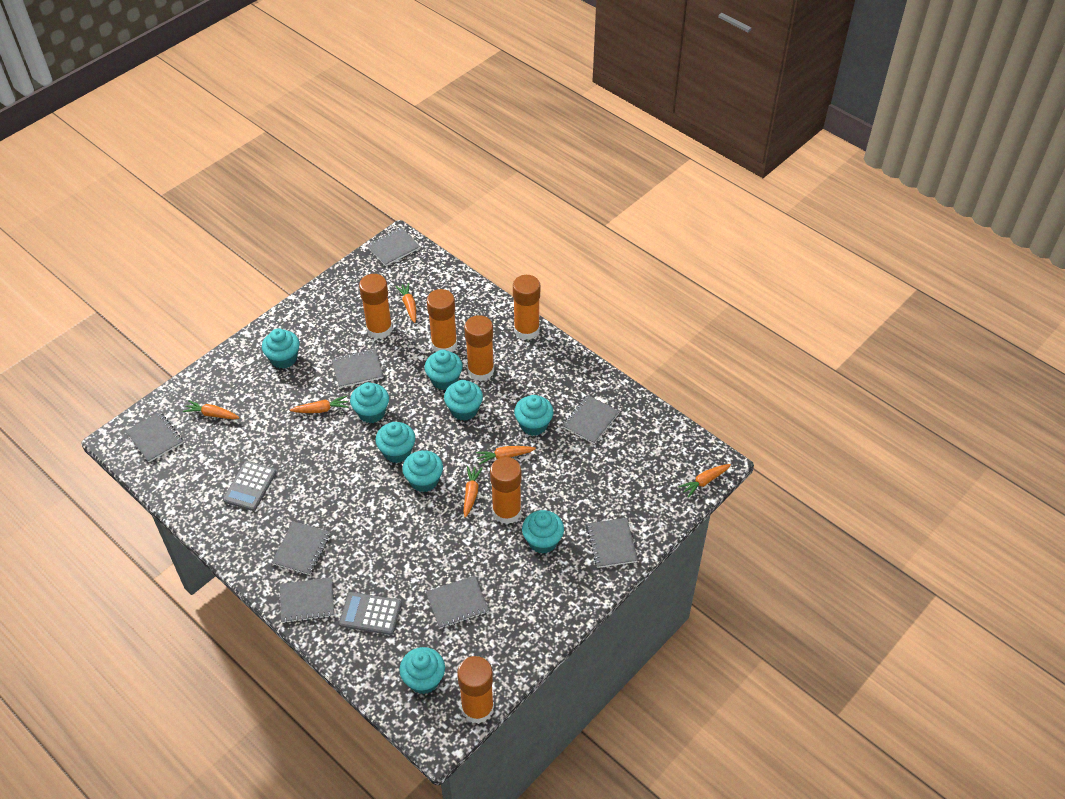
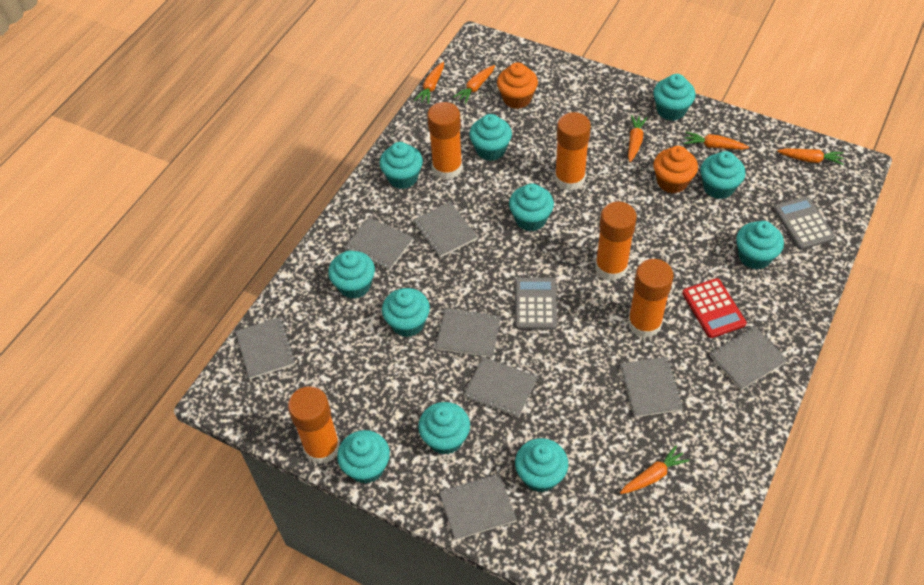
orange cupcake: none = 0 -> [497,62,538,109] [654,146,698,194] = 2
orange glue stick: [359,274,393,339] [427,289,457,352] [457,656,494,724] [464,315,494,381] [490,457,522,524] [513,275,540,340] = 6 -> [288,386,340,464] [427,102,463,180] [555,112,591,191] [595,201,637,281] [628,259,674,338] = 5
red calculator: none = 0 -> [682,278,746,338] = 1
turquoise cupcake: [262,328,300,369] [350,382,389,423] [375,422,415,463] [399,647,445,694] [402,450,443,492] [424,350,463,390] [444,380,483,421] [514,395,553,436] [522,510,564,554] = 9 -> [328,251,375,299] [337,430,390,484] [379,142,423,189] [382,288,430,337] [418,402,470,455] [469,114,512,161] [509,183,554,231] [515,438,568,492] [653,74,696,121] [700,151,746,199] [736,221,784,270] = 11

